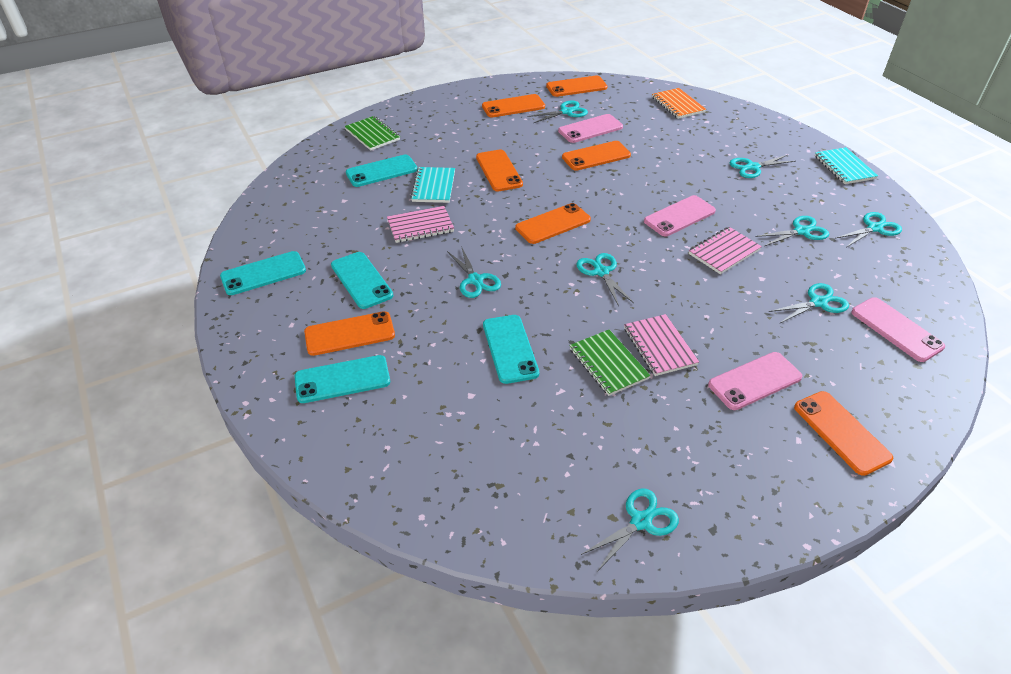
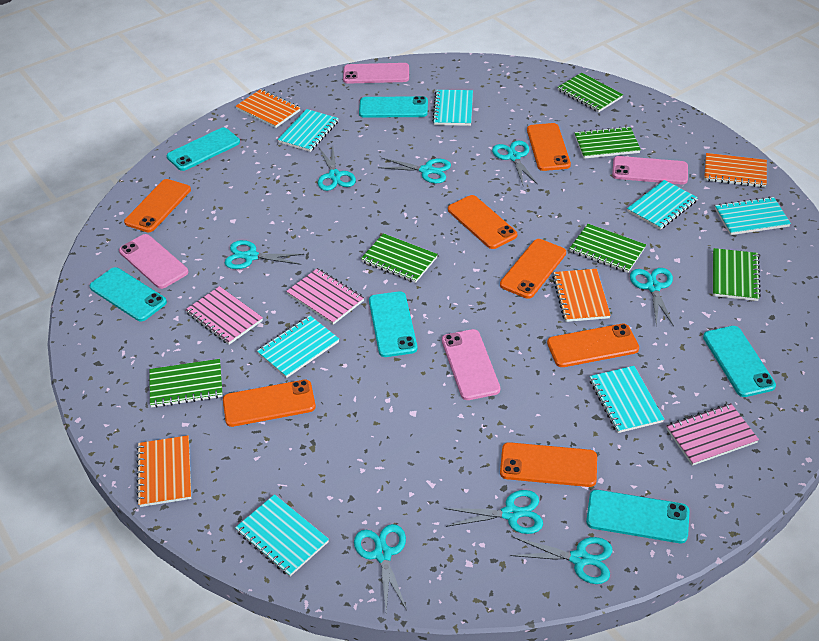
green notebook: [345,116,400,151] [569,330,650,396] = 2 -> [149,359,223,408] [361,233,438,283] [557,72,623,112] [569,224,646,273] [575,126,641,159] [713,248,761,301] = 6
orange notebook: [652,88,706,119] = 1 -> [136,435,191,507] [235,89,300,128] [552,269,611,322] [704,153,767,187] = 4
turquoise notebook: [410,167,455,203] [815,147,878,184] = 2 -> [235,494,329,577] [257,316,339,378] [278,109,339,152] [432,90,473,126] [590,366,664,433] [627,180,698,230] [715,197,791,235] = 7
turquoise phone: [220,251,306,295] [295,355,390,403] [331,252,393,309] [346,154,417,187] [483,315,539,384] = 5 -> [89,267,167,321] [167,127,240,171] [359,96,428,118] [369,291,417,357] [586,490,689,543] [703,326,776,397] = 6

